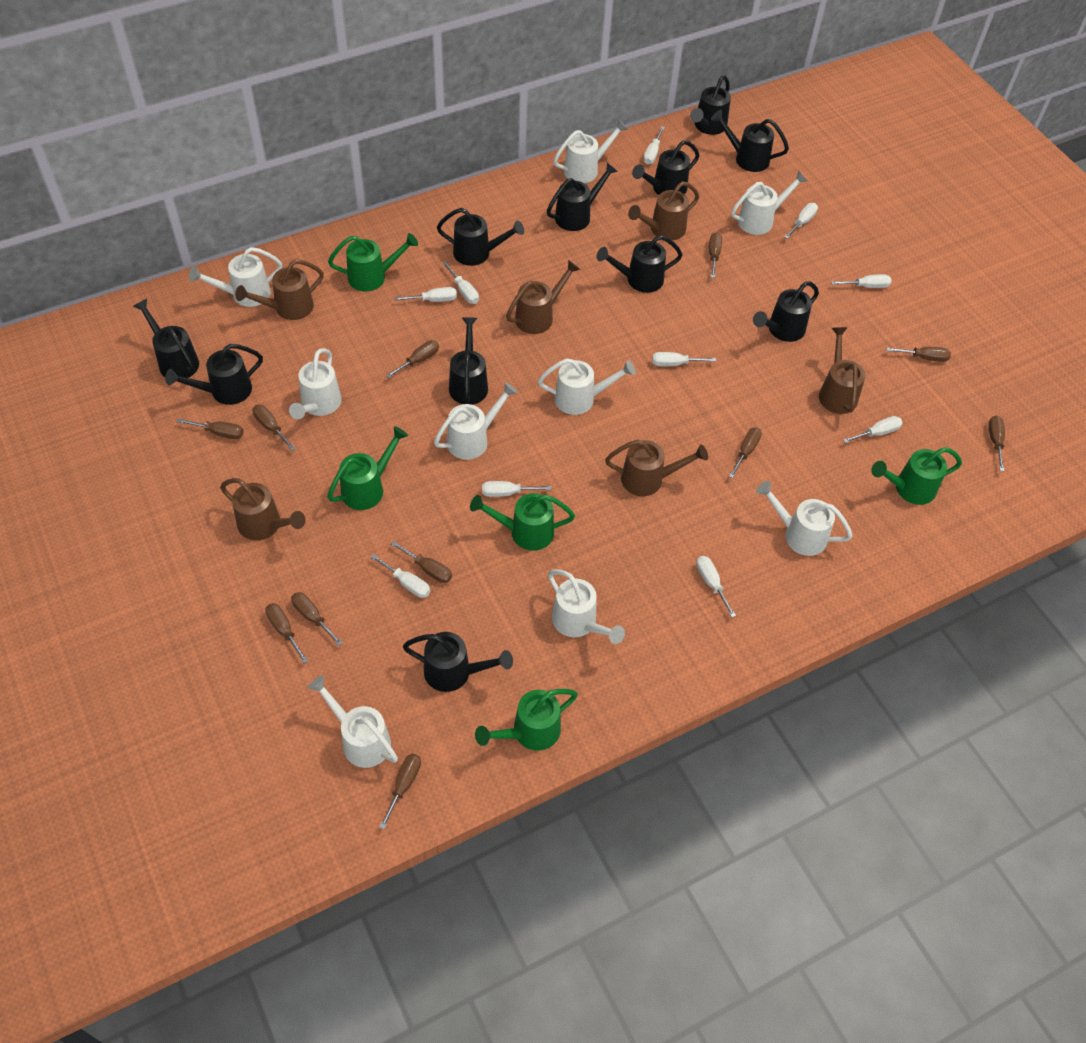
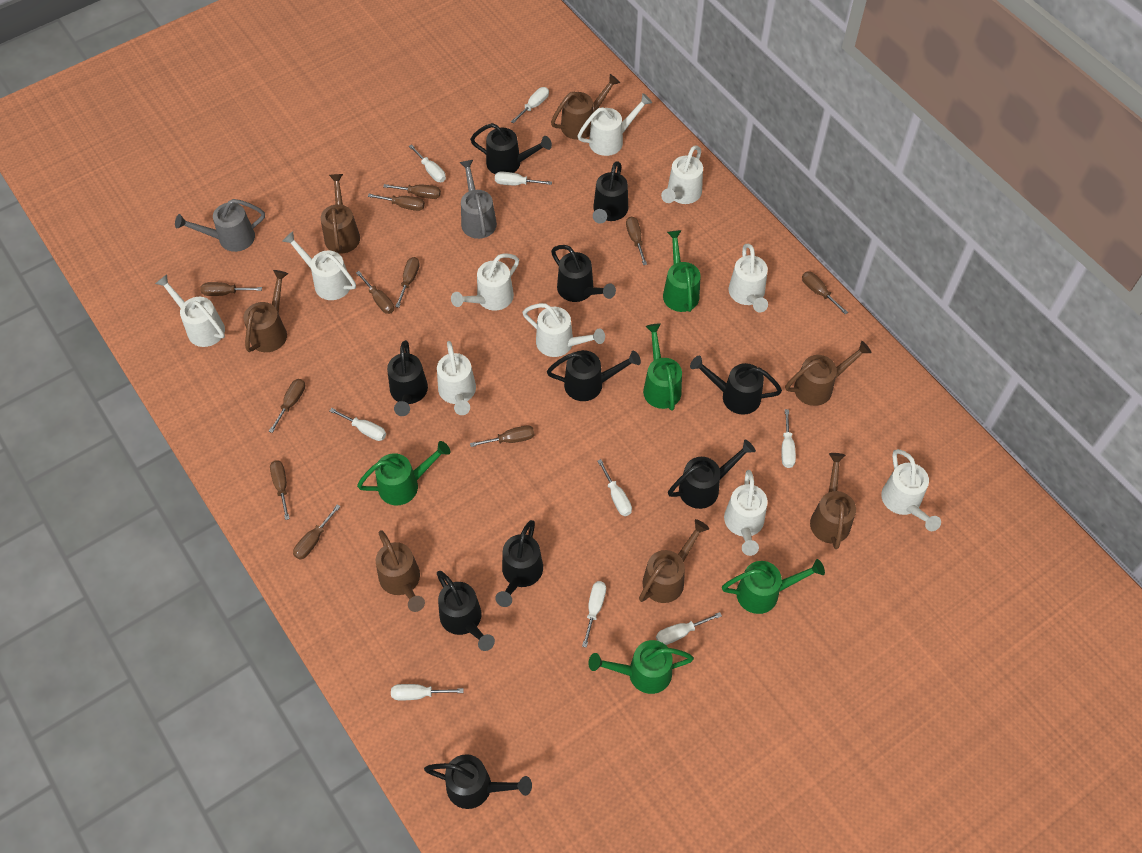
black watering can: [133,299,199,378] [165,344,263,405] [403,632,513,692] [437,208,524,266] [449,317,488,405] [547,162,618,231] [596,235,683,293] [632,140,700,195] [690,75,731,135] [711,110,789,172] [753,281,819,342] = 11 -> [387,340,428,416] [424,754,532,809] [437,571,495,651] [470,123,552,174] [495,520,543,607] [547,350,641,401] [551,245,616,302] [593,161,628,224] [668,439,756,509] [690,356,782,415] = 10
brown watering can: [220,478,306,540] [235,259,324,320] [506,260,580,334] [605,439,708,496] [628,181,699,240] [819,327,866,414] = 6 -> [244,270,288,352] [321,174,360,254] [376,530,425,612] [551,74,620,140] [639,519,709,603] [785,341,872,406] [810,453,856,549] = 7
grey watering can: none = 0 -> [175,199,265,252] [459,160,497,239] = 2
white screwdriver: [370,554,431,598] [394,287,457,302] [443,262,479,304] [482,481,551,497] [643,126,664,164] [652,352,716,366] [696,556,736,617] [784,203,818,239] [831,274,892,288] [843,416,903,443] = 10 -> [329,408,386,441] [391,684,464,701] [409,144,446,182] [495,171,552,185] [511,87,549,123] [582,581,606,648] [597,459,632,516] [656,612,722,645] [782,409,796,468] = 9
white watering can: [189,247,282,307] [289,348,342,419] [308,675,398,768] [434,382,518,460] [538,358,636,415] [548,570,625,644] [553,119,628,183] [731,171,807,235] [756,481,853,556] = 9 -> [155,274,225,347] [282,231,356,300] [437,341,476,415] [451,253,519,311] [523,303,605,357] [578,93,652,156] [661,146,703,204] [724,470,768,556] [729,244,768,312] [881,449,941,531] = 10

